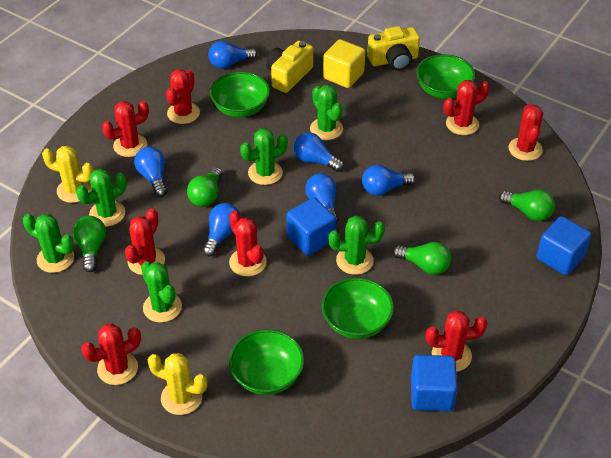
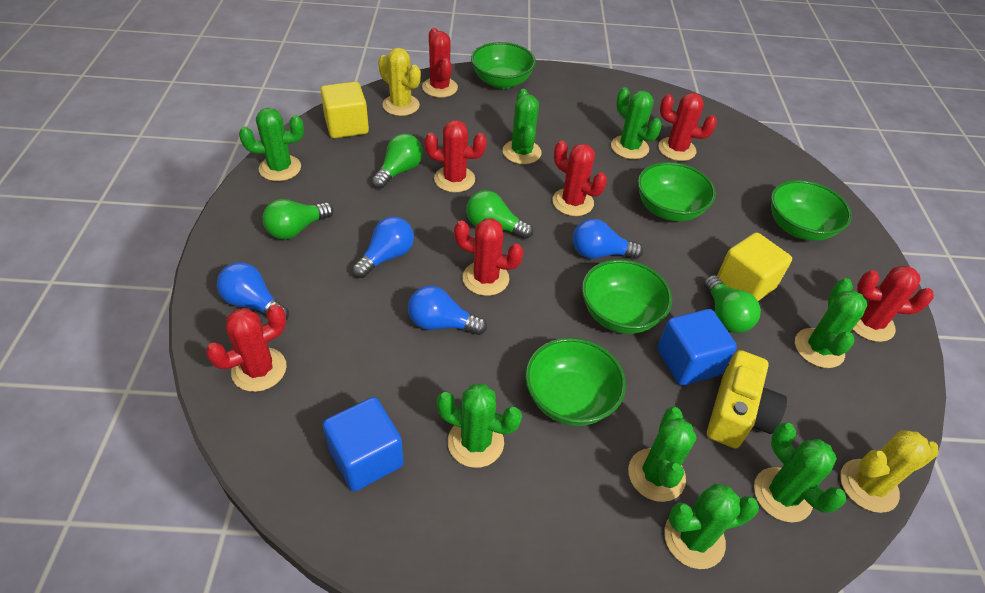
blue cube: [286,198,336,256] [411,355,458,411] [537,216,592,275] = 3 -> [323,397,404,491] [657,309,737,386] = 2
blue light bulb: [134,147,167,197] [203,203,240,257] [208,41,257,69] [293,132,344,172] [305,173,339,224] [362,165,415,196] = 6 -> [217,263,289,320] [352,217,414,278] [408,286,487,335] [573,219,643,259] = 4
green bowl: [210,72,270,117] [229,329,304,395] [321,278,394,339] [416,54,475,99] = 4 -> [471,42,536,89] [525,338,626,426] [582,259,672,334] [638,162,716,221] [771,180,852,241] = 5
green cactus: [23,214,74,273] [76,169,127,227] [141,261,182,323] [240,128,288,185] [310,85,343,140] [328,215,385,275] = 6 -> [239,108,304,181] [436,384,522,468] [503,89,542,164] [611,87,662,159] [628,407,697,502] [664,484,759,569] [754,423,846,522] [795,278,867,368] = 8
red cactus: [81,324,141,385] [102,101,149,157] [125,208,165,275] [166,69,200,124] [229,211,267,277] [426,311,488,372] [443,80,490,135] [508,104,543,161] = 8 -> [206,305,286,392] [422,28,458,98] [425,120,487,192] [454,218,523,296] [552,141,607,216] [658,93,717,161] [852,266,934,342] = 7
yellow camera: [266,41,313,93] [367,26,420,71] = 2 -> [707,350,787,449] = 1
yellow cube: [323,39,365,88] = 1 -> [320,82,369,138] [717,232,792,301] = 2

